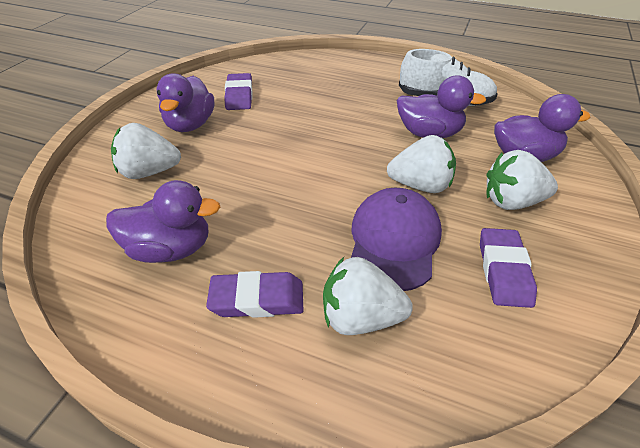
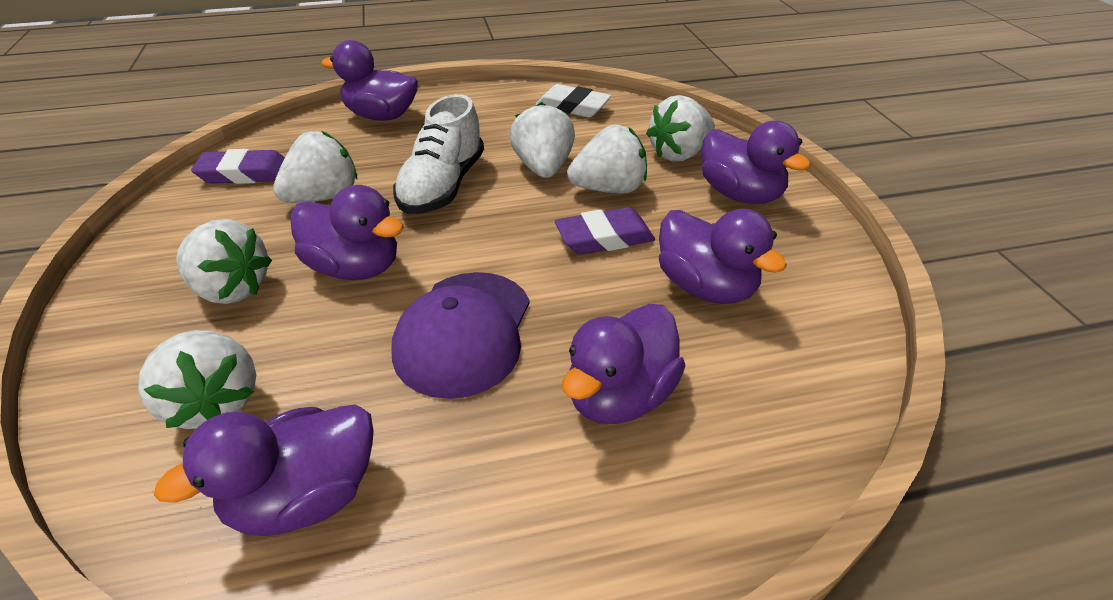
purple duck: [106,180,220,263] [156,73,214,132] [397,75,486,138] [494,94,591,162] = 4 -> [154,404,374,536] [290,185,404,280] [321,40,418,121] [562,304,685,424] [659,209,787,304] [702,121,811,204] = 6
purple eraser: [206,271,304,318] [224,73,253,110] [480,228,537,308] = 3 -> [191,149,285,184] [555,207,655,255] = 2
white eraser: none = 0 -> [535,84,611,118] = 1
white strawberry: [111,123,181,179] [323,257,413,335] [387,135,456,193] [487,150,558,210] = 4 -> [138,330,256,429] [176,219,272,304] [273,131,357,203] [510,102,575,178] [567,125,647,194] [646,95,715,162] = 6

